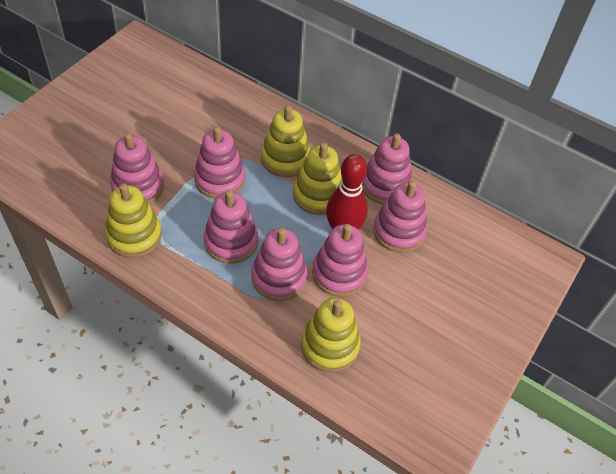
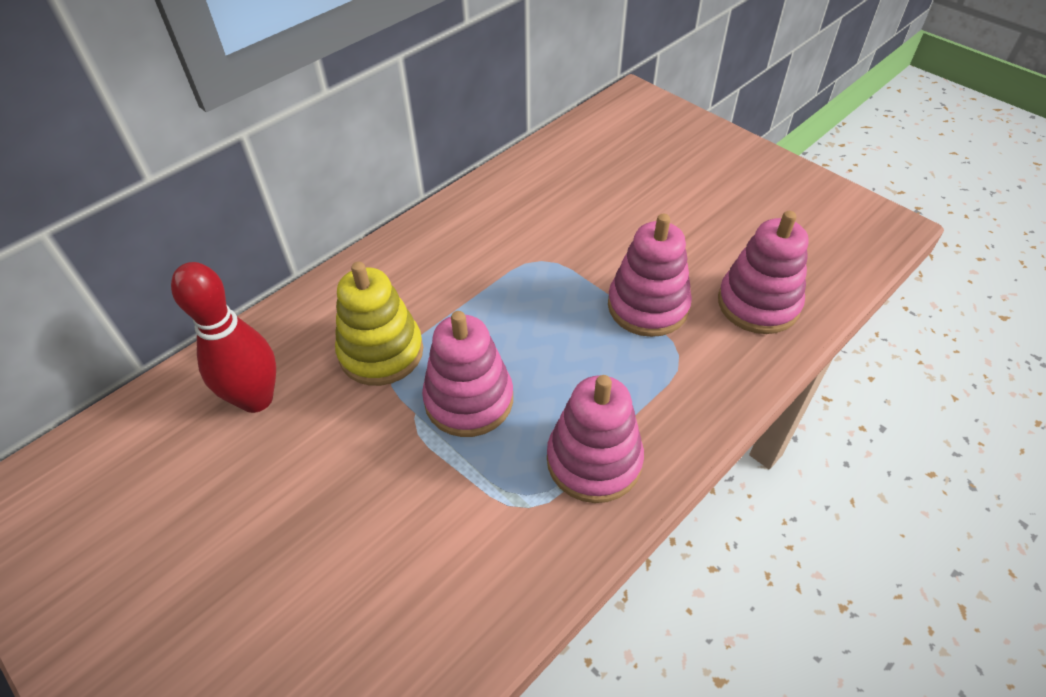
pink stacking toy: [110,133,164,204] [194,126,245,199] [204,190,258,264] [251,228,307,301] [312,224,368,297] [362,133,412,205] [373,181,427,253] = 7 -> [422,311,513,437] [547,375,644,503] [608,214,692,337] [718,211,809,334] = 4
yellow stacking toy: [105,184,162,258] [261,105,310,177] [293,143,342,215] [301,298,361,372] = 4 -> [335,262,423,386] = 1

